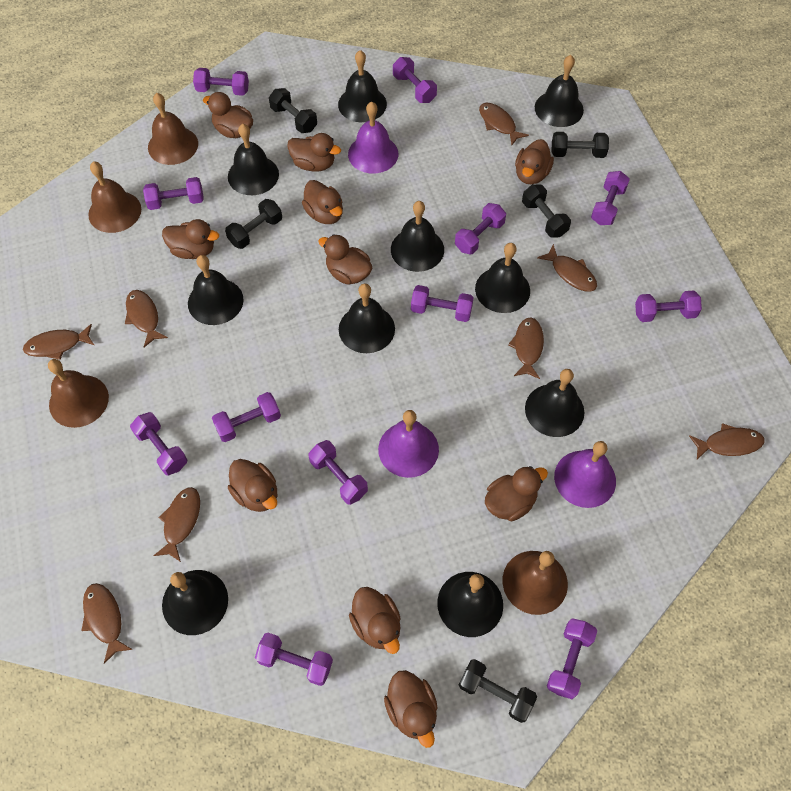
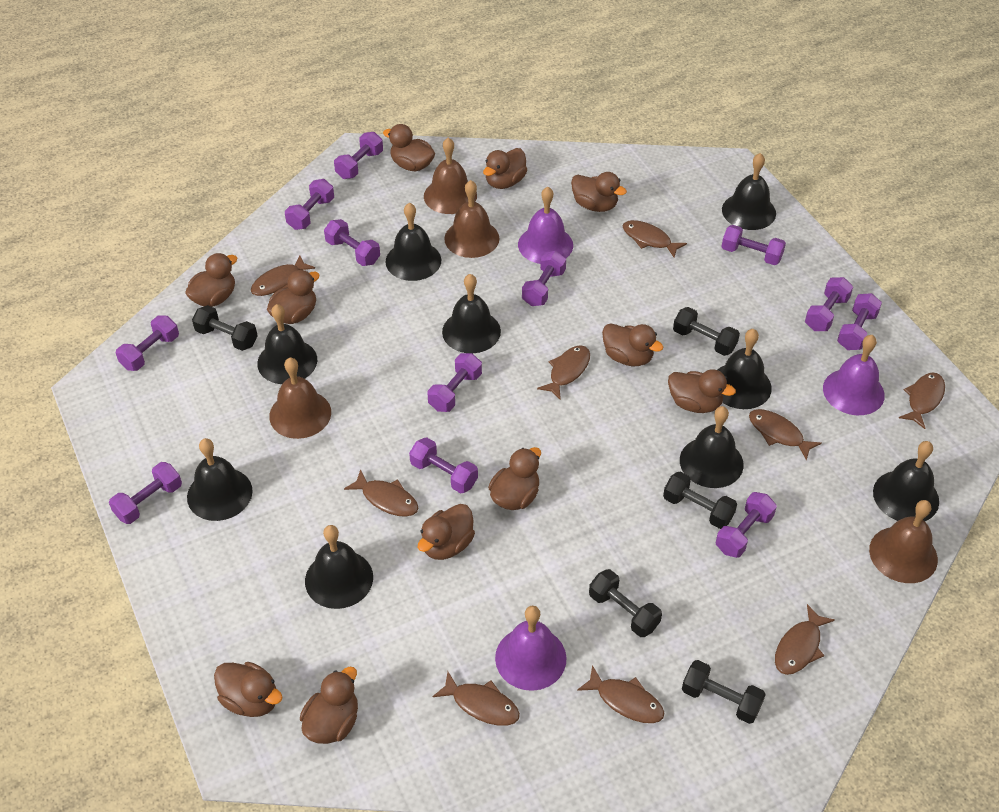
black bell: [162,570,228,635] [188,255,244,325] [228,124,279,195] [338,50,387,122] [339,284,395,353] [391,201,444,272] [437,572,503,637] [475,243,530,313] [525,369,584,437] [535,55,584,127] = 10 -> [187,438,252,521] [257,304,317,384] [305,525,373,609] [385,203,441,281] [442,274,501,353] [680,406,744,488] [718,329,772,409] [722,153,776,230] [873,441,939,521] = 9
brown duck: [162,219,219,259] [203,92,253,138] [228,459,277,512] [287,133,341,172] [302,180,343,224] [318,234,372,285] [349,587,401,654] [384,670,438,748] [485,466,548,521] [515,139,554,184] = 10 -> [185,253,237,307] [214,662,283,717] [267,270,320,324] [300,666,358,744] [383,124,435,171] [418,504,475,560] [483,148,527,189] [488,447,541,510] [571,172,627,212] [602,323,663,366] [668,369,736,413] = 11
brown fish: [23,324,94,360] [81,583,133,664] [125,290,168,347] [153,487,200,562] [479,103,529,145] [508,317,544,379] [537,244,597,291] [689,423,765,460] = 8 -> [251,255,315,296] [344,469,418,517] [432,672,520,726] [537,345,590,400] [577,665,664,723] [623,220,687,258] [749,409,822,460] [775,604,835,675] [899,372,945,429] = 9

